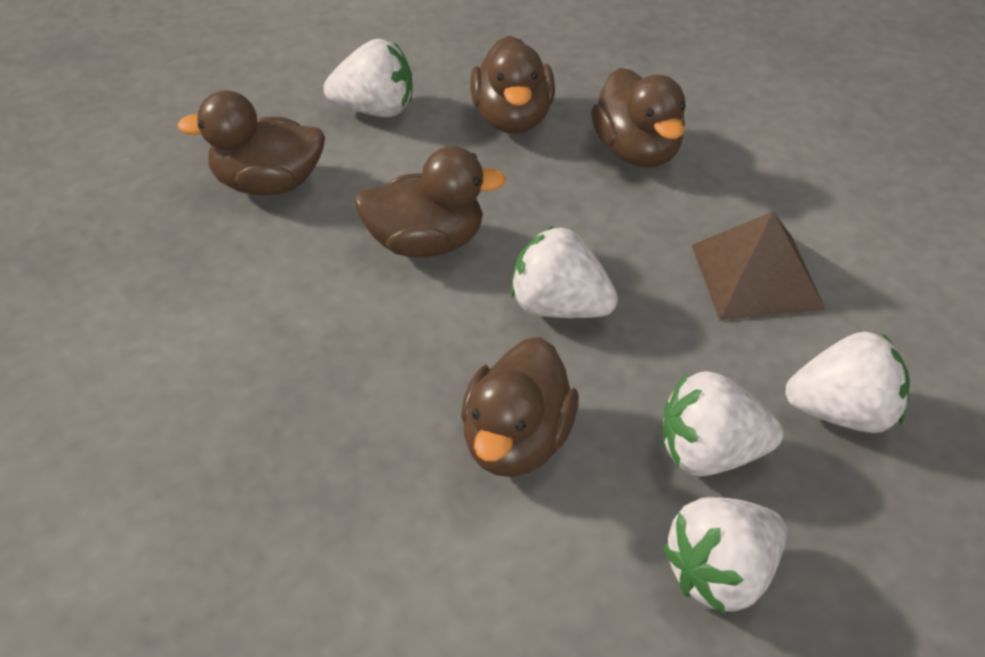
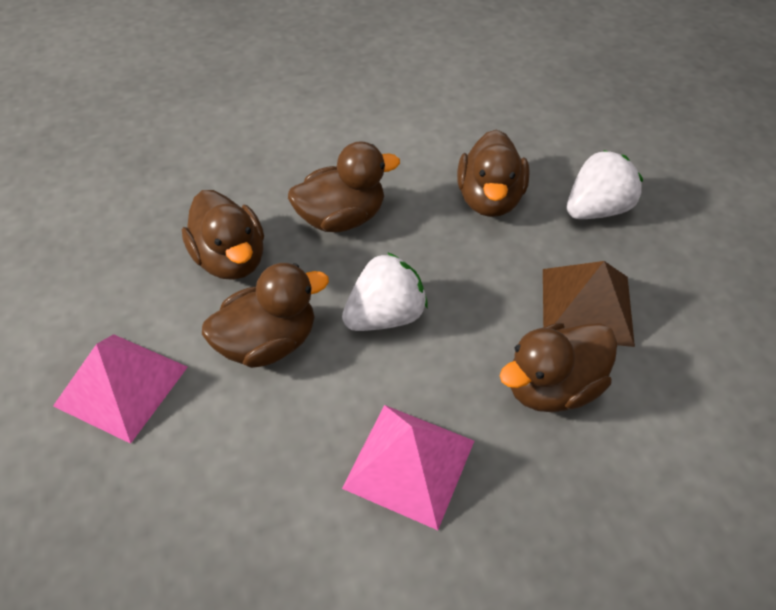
pink pyramid: none = 0 -> [53,334,188,444] [342,405,474,530] = 2
white strawberry: [323,39,413,117] [511,226,618,318] [662,371,783,476] [663,497,787,614] [785,332,910,433] = 5 -> [342,252,428,331] [567,150,643,219] = 2

